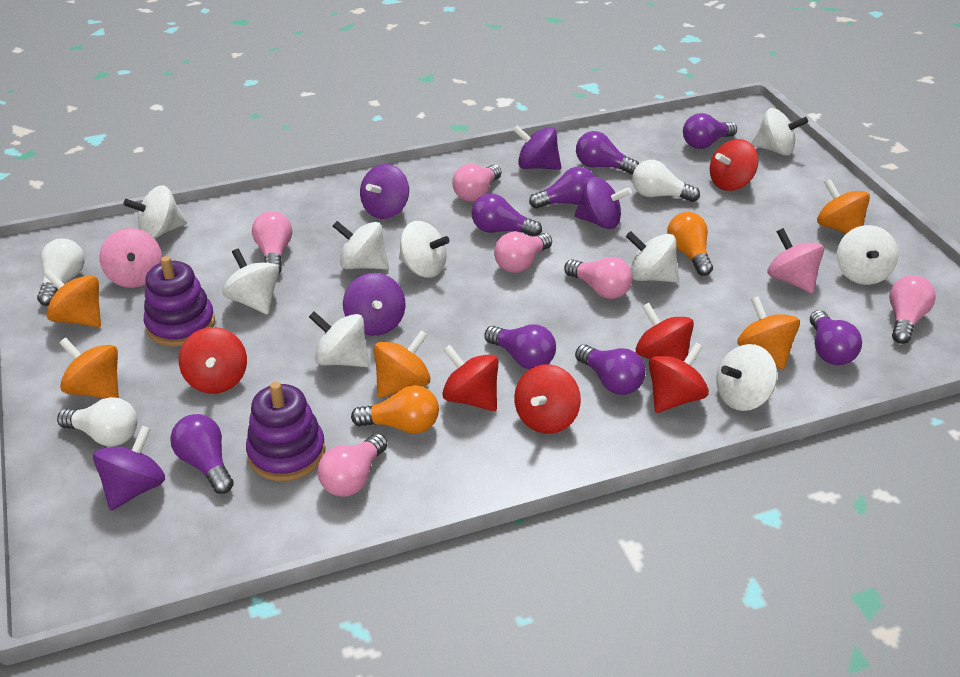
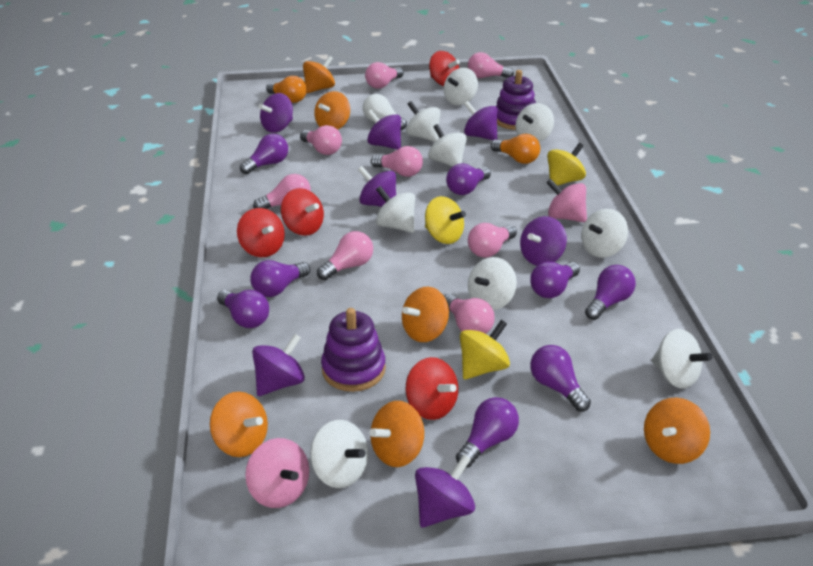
orange spinning top: [44,270,101,327] [59,338,119,399] [374,330,431,398] [737,296,800,370] [817,179,870,234] = 5 -> [210,392,268,457] [303,56,335,93] [314,91,350,130] [369,401,424,467] [402,287,449,342] [644,398,710,464] = 6
pink light bulb: [252,211,292,273] [318,433,388,497] [452,164,502,202] [494,232,552,273] [564,257,633,299] [889,275,936,344] = 6 -> [253,174,311,209] [300,125,342,155] [317,231,373,280] [365,62,403,89] [371,146,423,177] [444,294,495,334] [468,52,514,78] [468,223,517,258] = 8
purple spinning top: [93,426,165,510] [343,273,406,336] [360,164,409,219] [513,126,561,170] [574,177,632,229] = 5 -> [252,334,305,396] [259,93,293,133] [358,166,396,207] [367,110,401,150] [415,455,475,528] [464,101,498,140] [520,216,567,266] = 7
red spinning top: [179,327,247,394] [442,345,498,411] [514,364,581,434] [636,303,694,361] [649,342,709,413] [710,139,758,191] = 6 -> [237,208,285,257] [281,188,324,236] [406,357,458,420] [429,51,460,86] = 4
white light bulb: [37,239,85,306] [57,397,137,446] [632,160,700,202] = 3 -> [363,94,407,130] = 1
yellow spinning top: none = 0 -> [425,196,466,244] [460,320,510,380] [547,143,586,186] = 3

